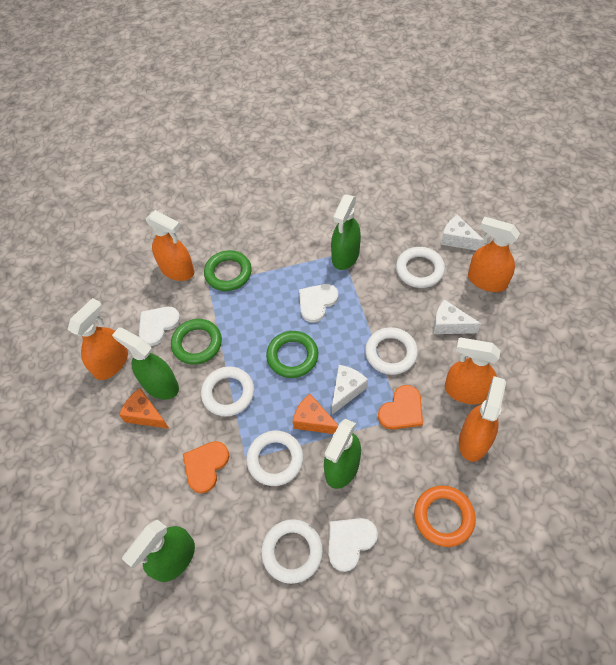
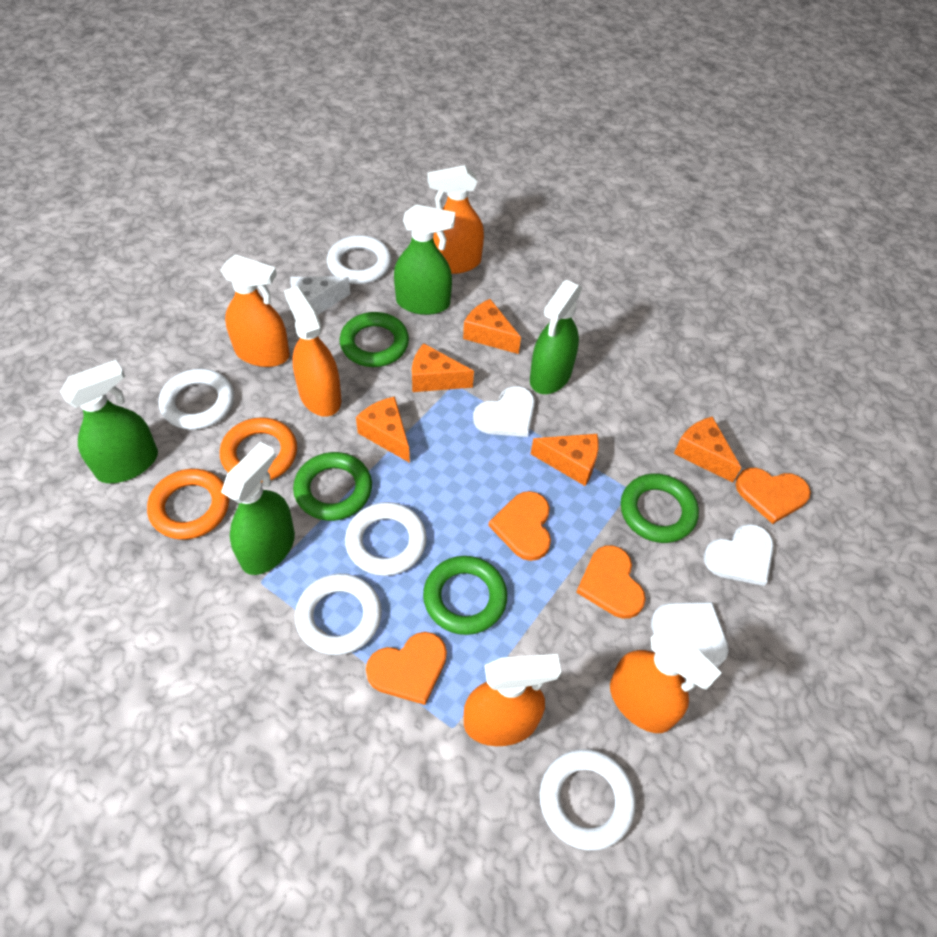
green ring: [171,319,222,365] [204,250,252,291] [266,331,318,378] = 3 -> [293,452,372,521] [340,312,409,367] [423,556,507,635] [621,473,699,543] = 4
orange cheese: [119,388,169,429] [293,394,338,434] = 2 -> [356,396,410,463] [412,343,474,392] [463,299,521,354] [531,434,599,486] [674,416,741,483] = 5
orange heart: [183,441,229,493] [378,385,423,430] = 2 -> [366,632,447,705] [488,491,551,561] [576,545,646,619] [735,468,811,524] = 4
orange ring: [414,486,476,547] = 1 -> [147,469,229,540] [220,417,297,483] = 2
white cheese: [332,365,368,415] [433,299,481,334] [441,215,484,251] = 3 -> [290,276,351,315] = 1

